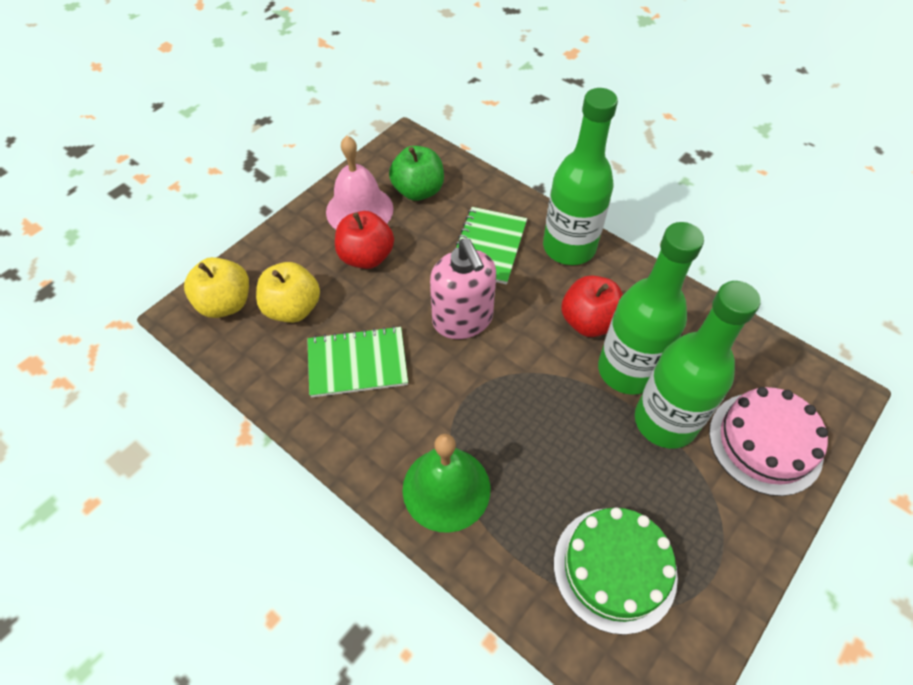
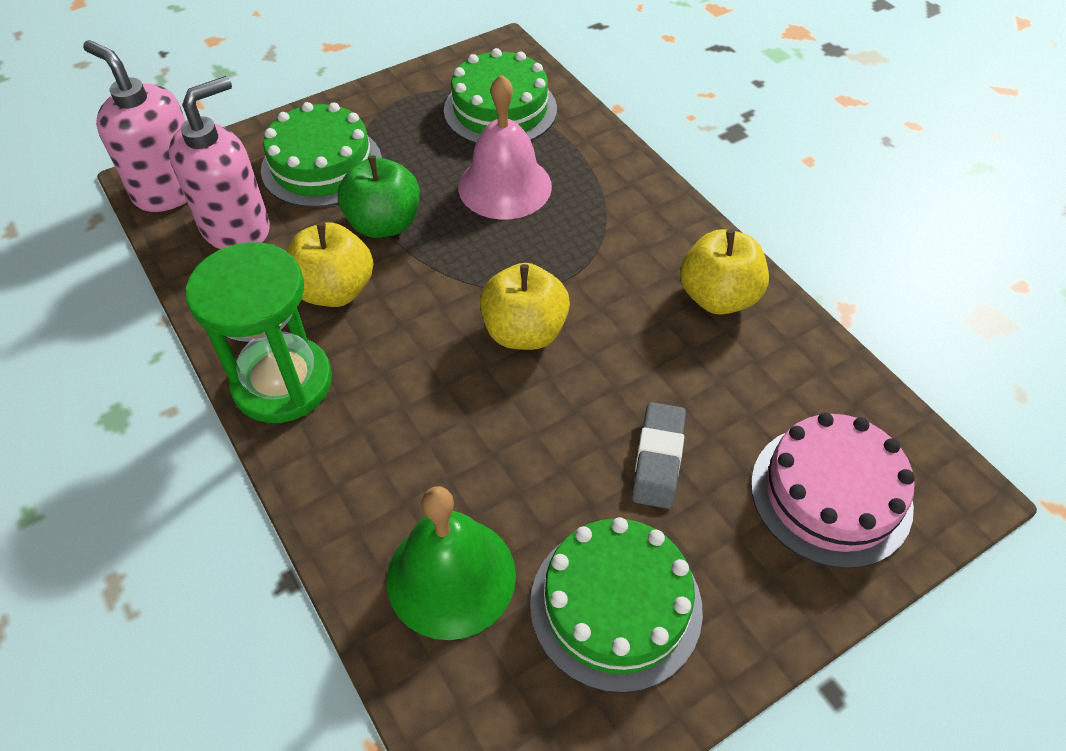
green bottle: [543,88,618,265] [598,222,704,395] [635,281,761,449] = 3 -> none = 0
green cake: [554,507,678,635] = 1 -> [261,102,382,208] [444,48,557,144] [530,517,703,693] = 3
green hourglass: none = 0 -> [186,242,332,423] = 1
green notebook: [307,326,408,397] [453,207,527,285] = 2 -> none = 0
grey eraser: none = 0 -> [632,402,686,509] = 1
pink soap dispenser: [430,238,496,339] = 1 -> [83,40,187,212] [169,76,270,249] = 2
red apple: [335,211,394,269] [561,275,623,337] = 2 -> none = 0
yellow apple: [184,257,249,318] [256,262,320,323] = 2 -> [287,222,373,307] [480,263,570,350] [680,229,769,315] = 3

